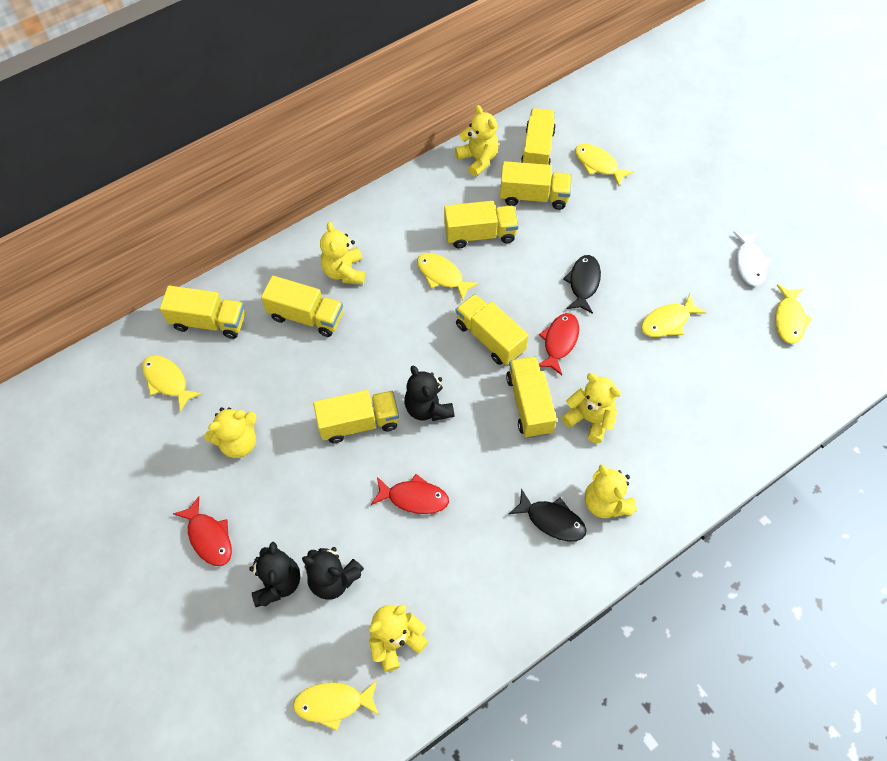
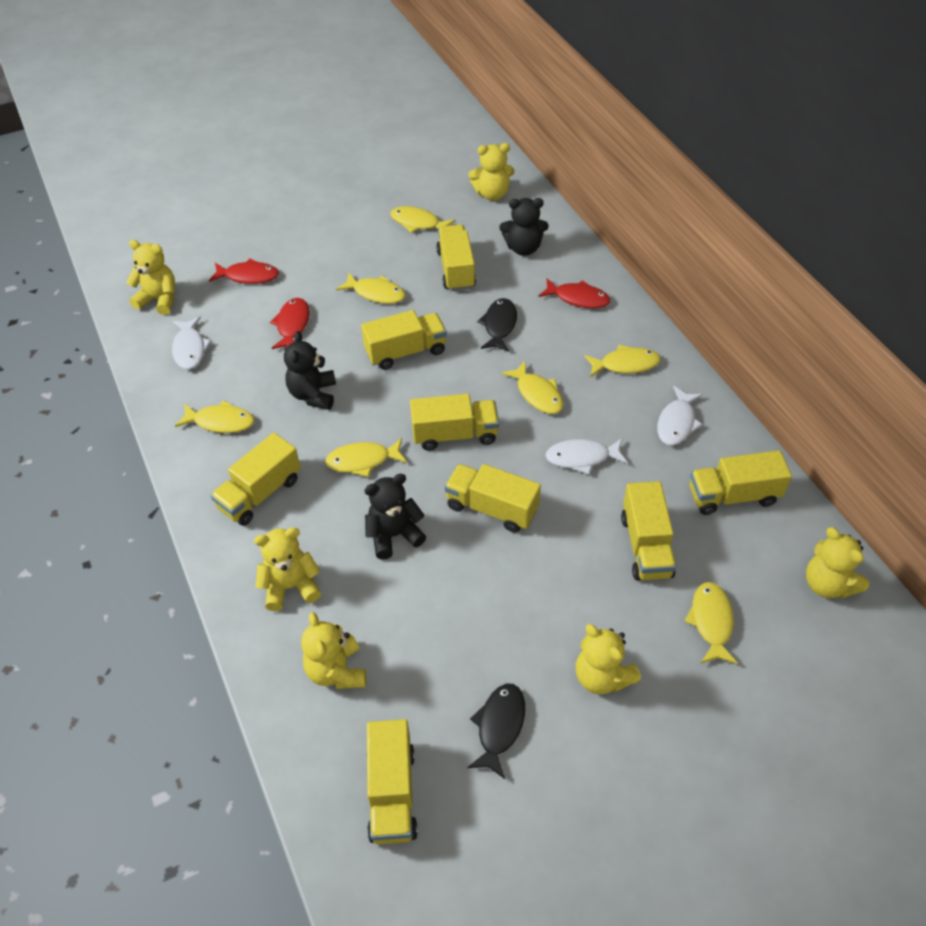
white fish: [733,231,772,286] = 1 -> [172,317,212,369] [546,438,628,474] [657,386,703,445] = 3
yellow fish: [142,355,202,412] [293,681,379,731] [417,253,479,301] [575,144,634,186] [641,294,706,337] [775,284,813,344] = 6 -> [175,400,254,433] [325,438,407,477] [336,273,406,304] [390,206,455,233] [502,361,564,414] [584,345,661,377] [684,582,738,664] = 7

